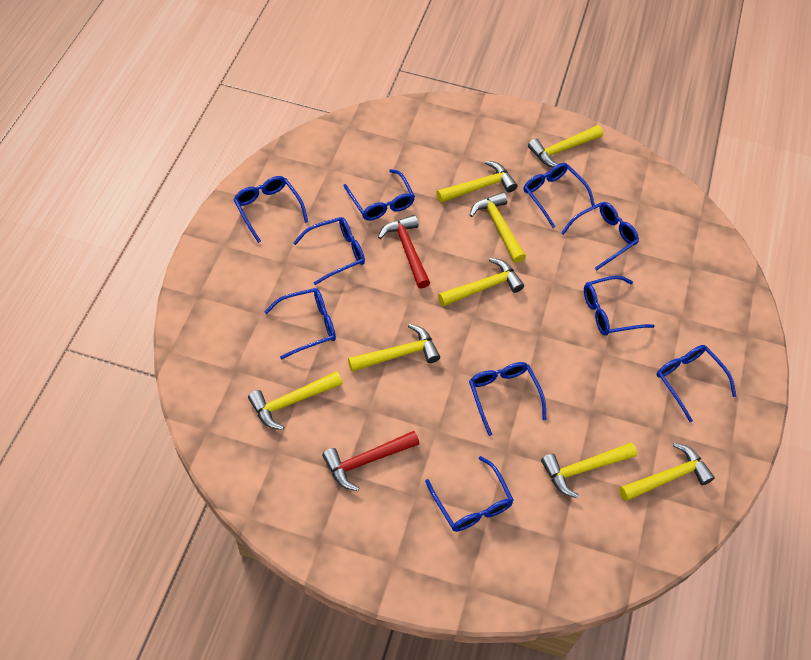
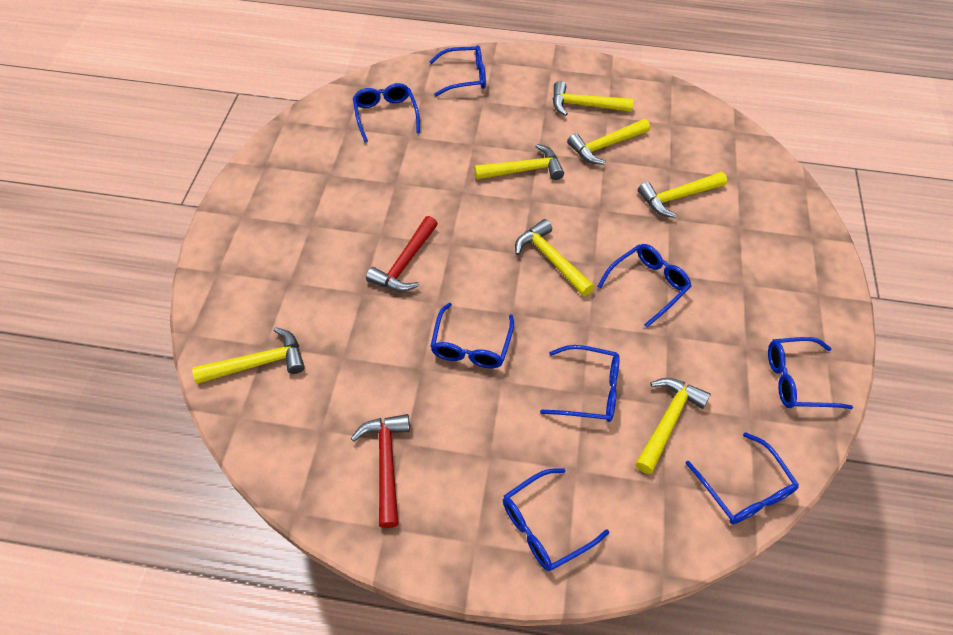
blue glasses: [233,176,308,243] [264,288,336,360] [293,217,365,285] [343,169,415,220] [425,456,513,532] [469,362,546,436] [524,163,595,228] [561,202,639,271] [584,276,655,336] [656,345,737,422] = 10 -> [353,83,420,143] [429,45,486,96] [430,303,514,368] [503,468,609,571] [540,345,620,422] [597,244,691,328] [685,432,799,524] [768,337,853,409] = 8
yellow hammer: [248,371,343,430] [348,324,440,372] [436,161,517,203] [438,258,524,307] [470,192,526,263] [528,125,603,168] [541,442,637,498] [619,443,715,501] = 8 -> [192,327,305,384] [474,144,564,180] [515,219,594,296] [553,81,634,116] [567,119,650,165] [636,378,711,474] [638,172,727,218] = 7

